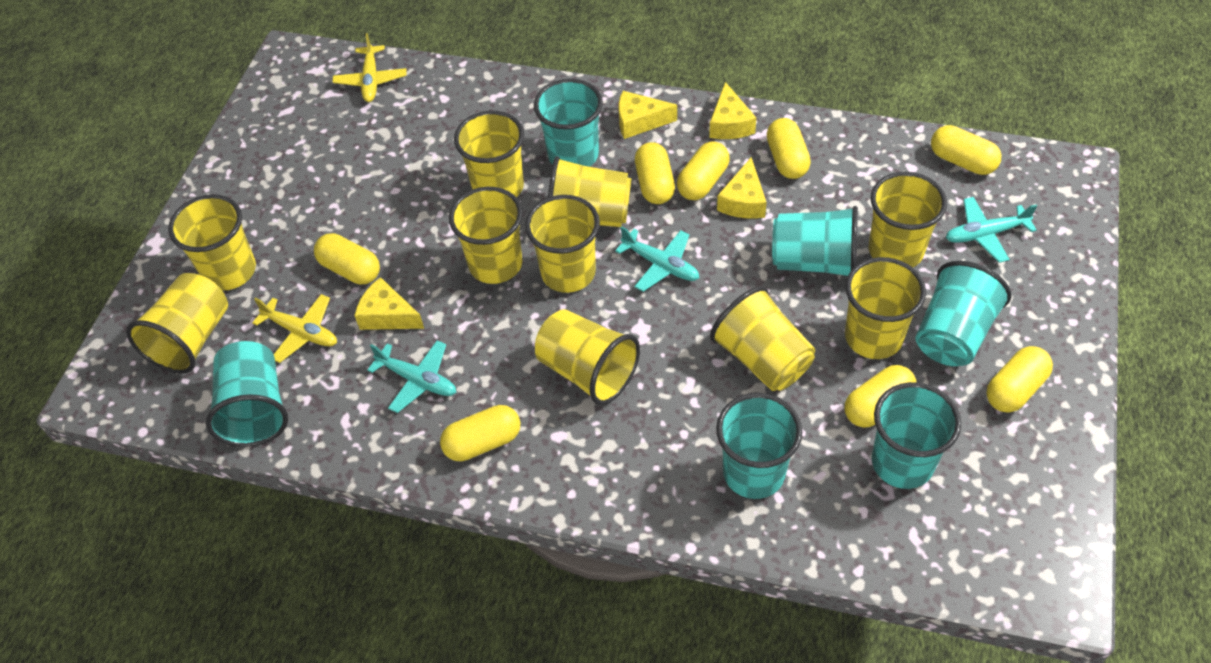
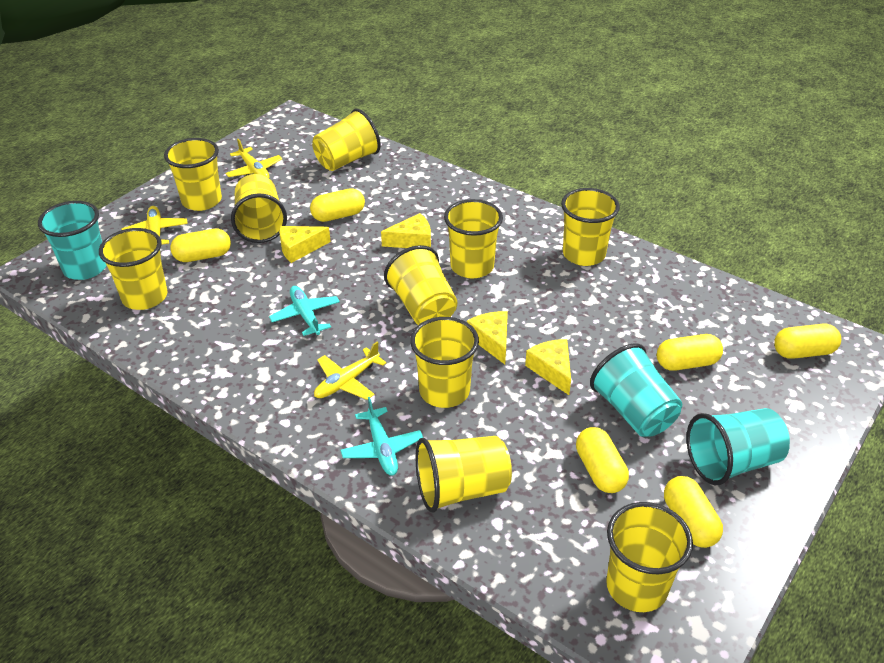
turquoise cup: [206,341,288,447] [534,79,603,167] [716,393,802,499] [772,206,858,276] [872,382,961,489] [915,261,1011,366] = 6 -> [38,201,107,280] [590,343,682,437] [686,408,790,485] = 3
turquoise plane: [367,340,456,413] [615,227,699,292] [946,197,1037,263] = 3 -> [269,286,340,336] [340,397,423,476] = 2
yellow capsule: [314,233,380,284] [440,405,520,461] [635,142,675,204] [677,141,730,200] [767,118,811,179] [845,365,917,428] [931,125,1001,175] [986,346,1053,413] = 8 -> [170,229,231,262] [310,188,365,222] [576,427,629,493] [657,334,723,371] [664,476,723,548] [774,323,841,359] = 6
yellow plane: [252,294,337,363] [332,33,407,102] = 2 -> [121,206,188,245] [225,139,282,178] [314,342,386,400] = 3

